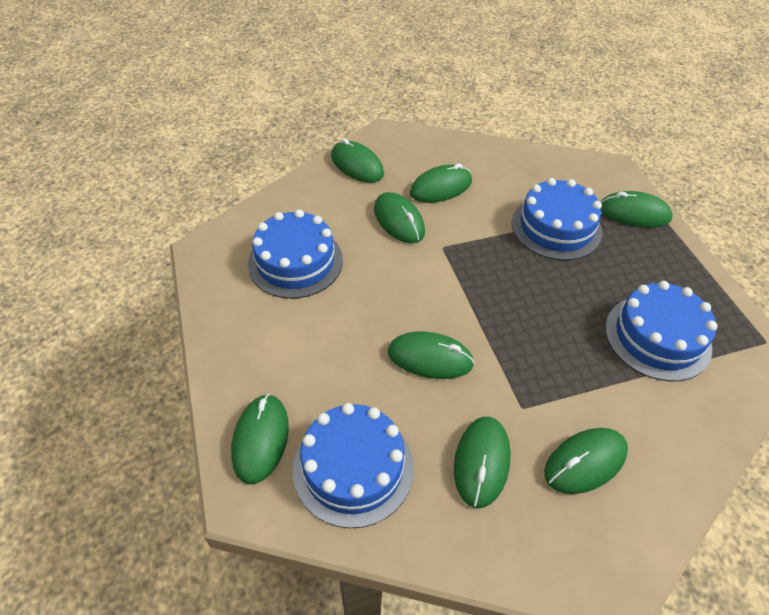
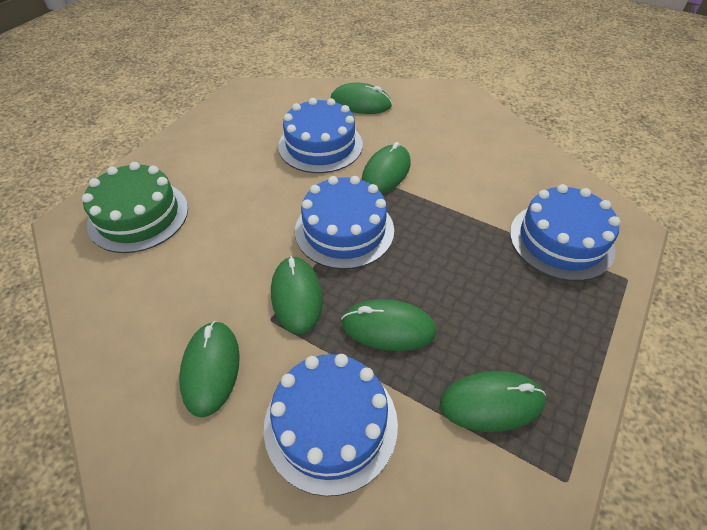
green cake: none = 0 -> [82,162,188,253] = 1
green mouse: [231,394,289,485] [331,138,384,183] [374,192,425,243] [388,332,474,379] [410,164,472,203] [454,417,511,508] [544,428,628,494] [601,191,673,228] = 8 -> [179,321,240,418] [271,256,323,334] [331,83,392,114] [341,299,437,351] [361,142,411,194] [440,371,546,432] = 6

